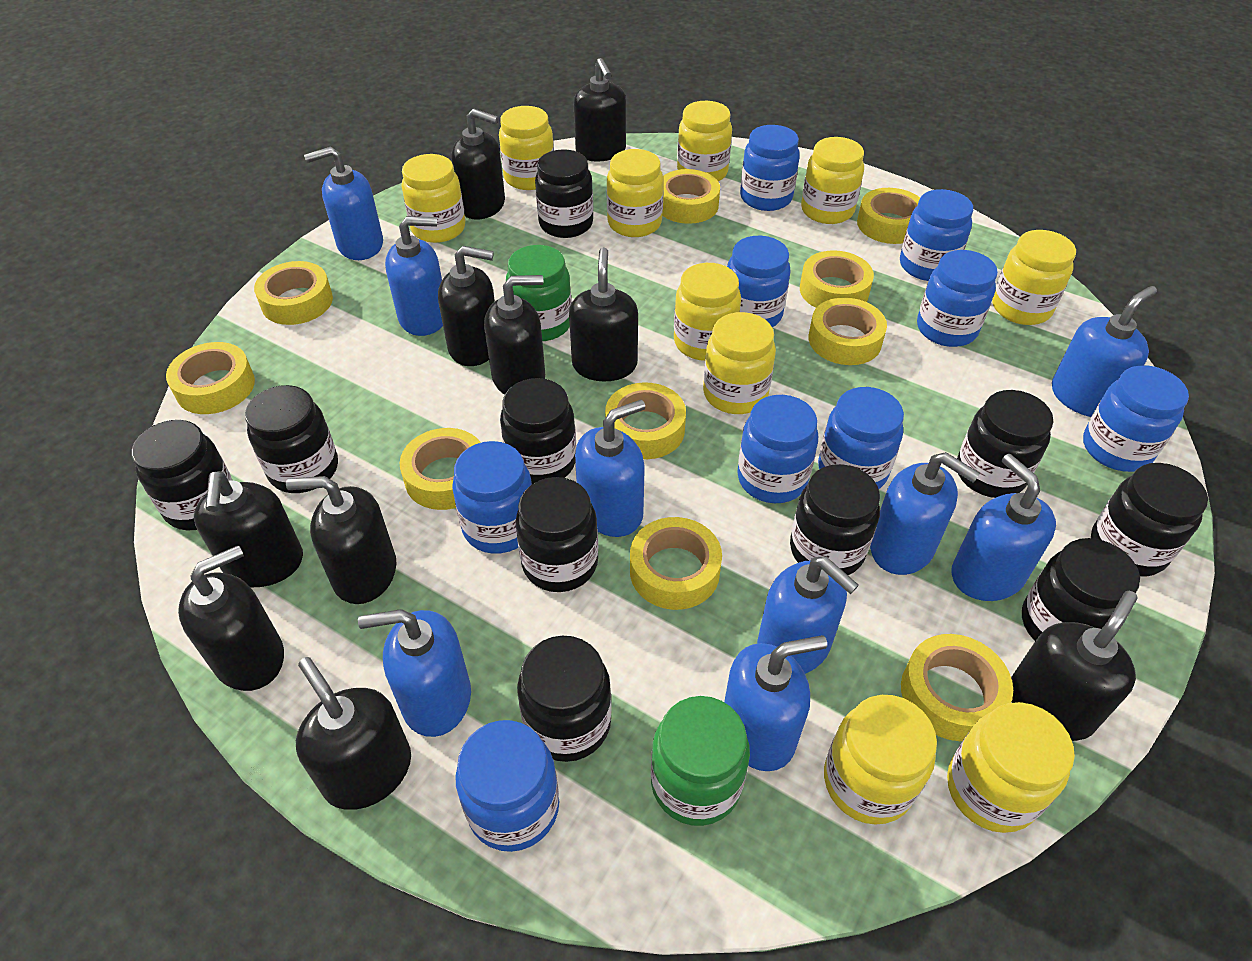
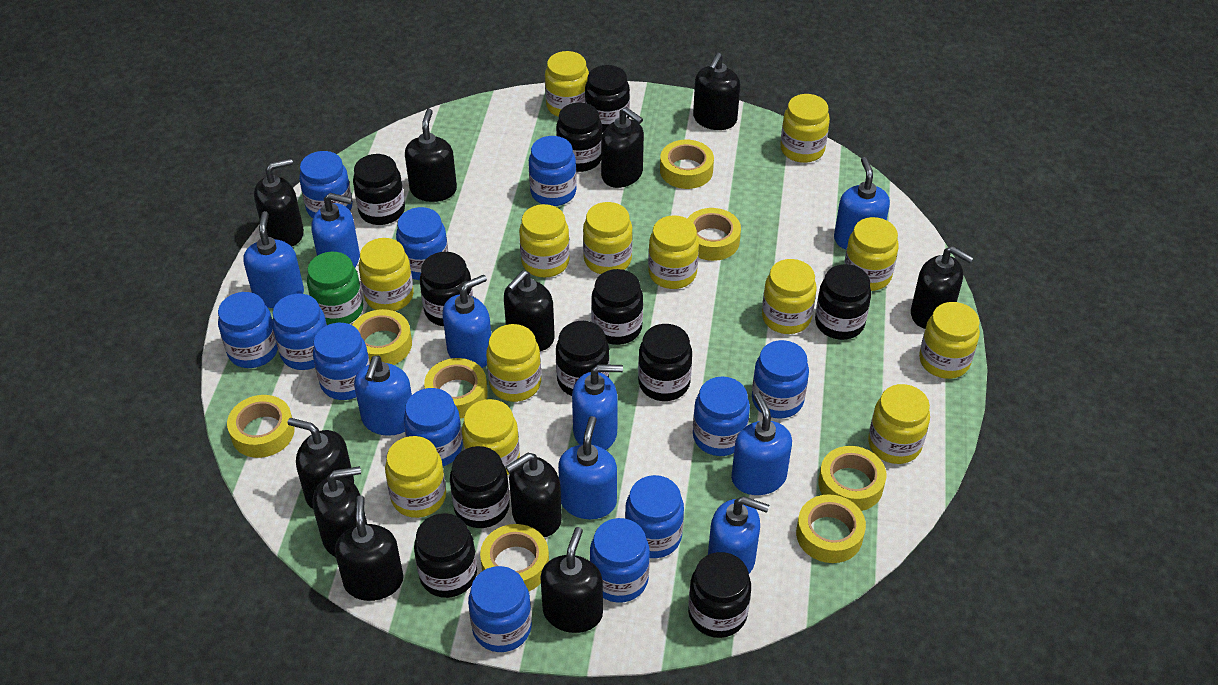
black jar: [132,420,232,530] [245,385,338,493] [500,378,576,484] [515,477,598,592] [517,636,612,762] [535,149,593,238] [790,464,880,575] [957,390,1053,498] [1022,538,1140,641] [1091,463,1208,577] = 10 -> [353,154,405,225] [414,513,477,598] [420,252,473,326] [450,446,510,528] [556,102,602,172] [556,321,609,396] [585,65,630,132] [591,269,643,345] [638,324,692,401] [688,552,751,638] [815,264,871,340] = 11
black soap dispenser: [178,545,284,691] [194,471,303,587] [286,476,396,604] [296,657,411,810] [438,246,495,366] [451,109,505,220] [484,275,545,395] [569,247,638,381] [574,58,626,162] [1011,591,1138,741] = 10 -> [254,158,304,247] [288,418,354,509] [313,466,367,557] [335,495,403,601] [405,109,457,202] [504,270,555,351] [506,453,562,537] [541,527,603,633] [601,107,644,188] [693,53,740,130] [911,246,974,329] = 11
blue jar: [452,441,532,554] [455,720,559,852] [727,236,791,327] [737,395,818,503] [740,125,800,211] [818,387,904,489] [900,189,973,281] [917,250,998,347] [1083,365,1189,472] = 9 -> [218,292,278,368] [272,294,327,370] [299,151,353,218] [313,323,370,400] [396,207,448,280] [404,388,463,466] [468,566,532,652] [529,136,577,206] [590,518,650,603] [625,475,684,558] [693,377,750,456] [752,340,809,419] = 12
green jar: [506,245,572,341] [651,696,750,826] = 2 -> [307,252,363,325] = 1
yellow jar: [402,154,465,243] [499,106,554,190] [606,149,664,237] [674,263,741,361] [677,101,732,181] [703,312,776,414] [801,137,864,224] [824,695,937,825] [947,702,1075,833] [992,230,1076,325] = 10 -> [359,238,414,311] [385,436,446,518] [462,399,520,475] [486,324,541,402] [519,204,570,278] [545,51,589,117] [583,202,633,274] [648,215,699,289] [762,259,816,334] [780,94,830,163] [844,217,899,291] [868,384,930,464] [919,302,980,379] = 13
yellow tape: [166,342,255,414] [254,261,333,325] [400,428,481,510] [605,382,686,459] [630,517,722,610] [662,169,720,224] [800,250,874,308] [809,298,887,365] [857,188,920,244] [901,634,1013,741] = 10 -> [227,395,295,458] [352,309,412,365] [424,358,488,418] [480,524,549,591] [660,140,714,189] [687,208,741,261] [796,494,866,563] [818,446,886,511] = 8

